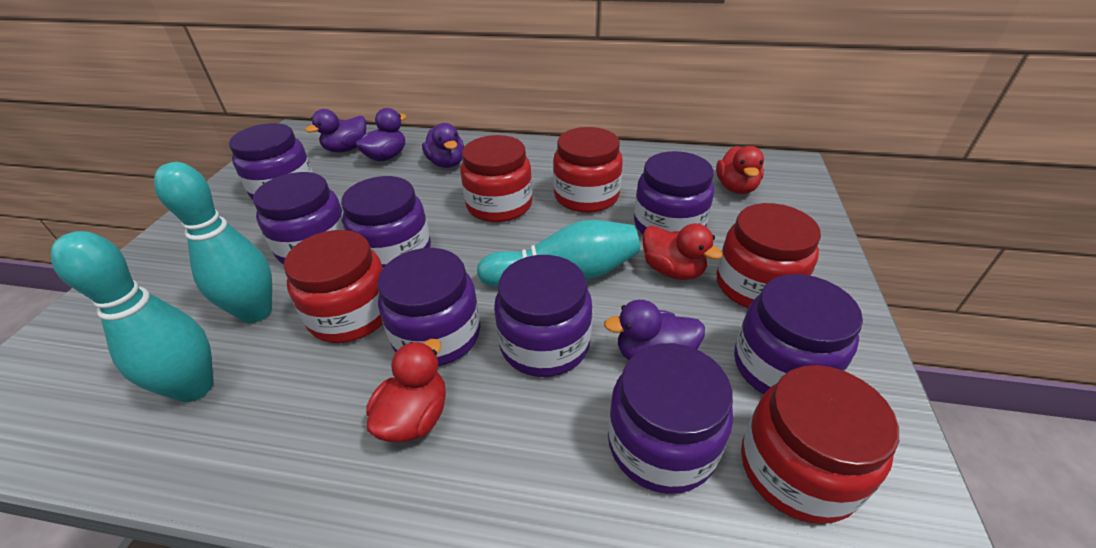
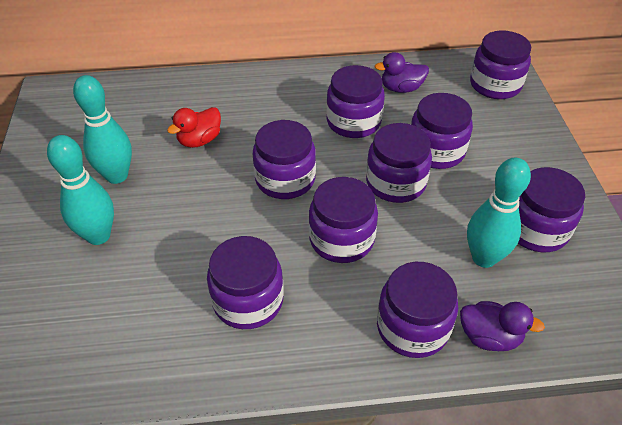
purple duck: [305,109,366,152] [356,108,406,161] [422,123,464,168] [604,300,705,360] = 4 -> [375,52,429,93] [460,301,545,351] = 2
purple jar: [229,123,313,200] [253,172,345,264] [341,176,431,268] [378,248,481,366] [494,255,592,377] [608,343,733,494] [634,151,714,234] [734,274,863,394] = 8 -> [207,236,284,329] [253,120,316,199] [309,177,378,263] [326,65,385,138] [366,123,432,203] [377,262,458,358] [411,93,473,169] [470,30,531,99] [518,167,585,252] = 9
red duck: [366,339,446,442] [643,223,723,280] [716,146,764,194] = 3 -> [167,107,221,148] = 1
red jar: [284,230,383,343] [460,135,533,222] [553,127,623,213] [716,203,821,308] [741,365,899,524] = 5 -> none = 0

